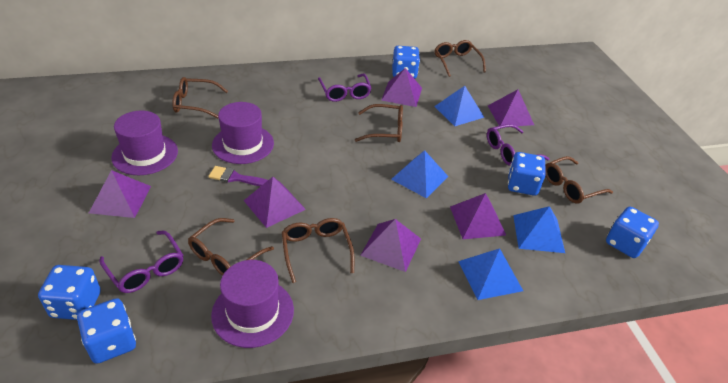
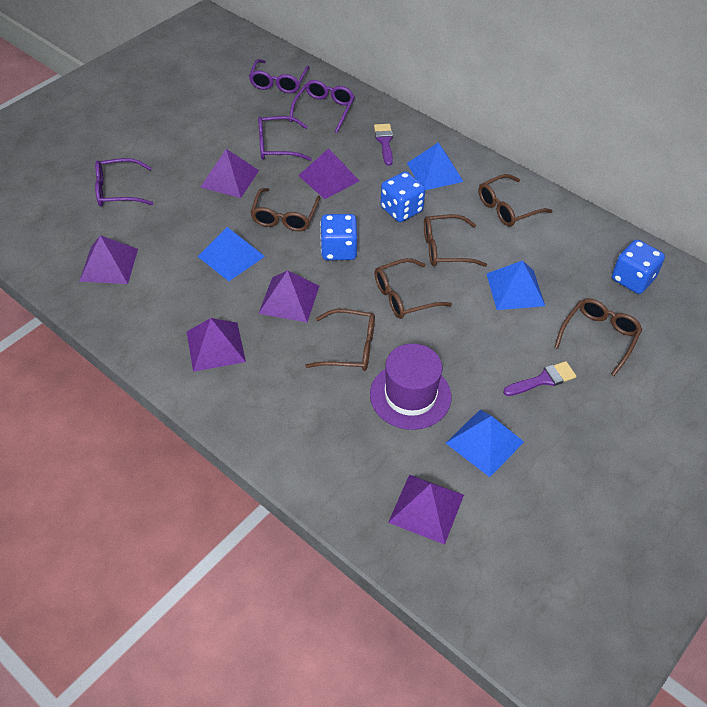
blue dice: [38,265,101,320] [77,298,136,364] [392,46,420,79] [508,152,546,196] [606,207,659,258] = 5 -> [320,214,357,260] [380,171,425,222] [612,239,665,294] = 3
purple brush: [208,166,268,186] = 1 -> [374,124,393,166] [503,361,576,396] = 2
purple glasses: [99,231,183,293] [318,74,371,102] [487,124,550,166] = 3 -> [95,158,153,206] [249,59,309,93] [258,116,312,161] [289,80,355,133] = 4
purple hat: [111,111,178,175] [211,260,294,348] [212,102,274,164] = 3 -> [370,344,451,430] = 1

